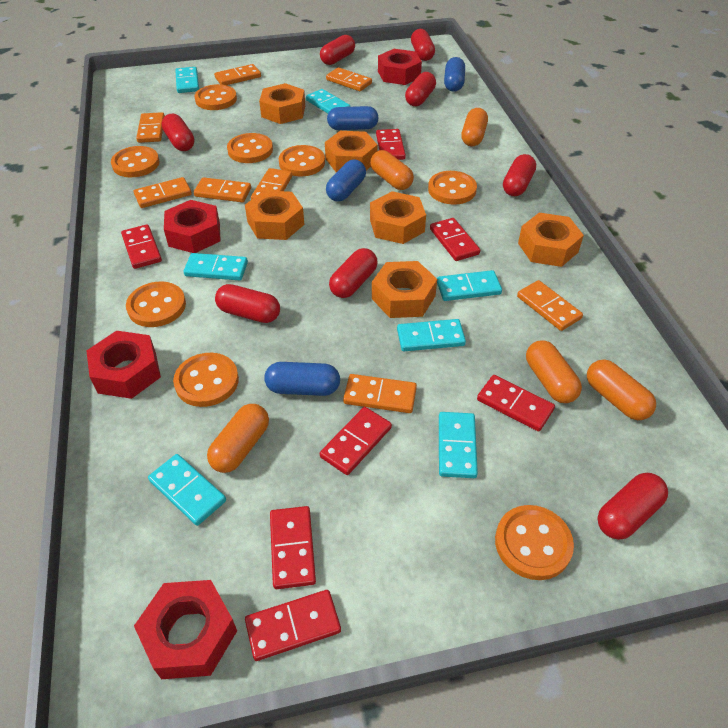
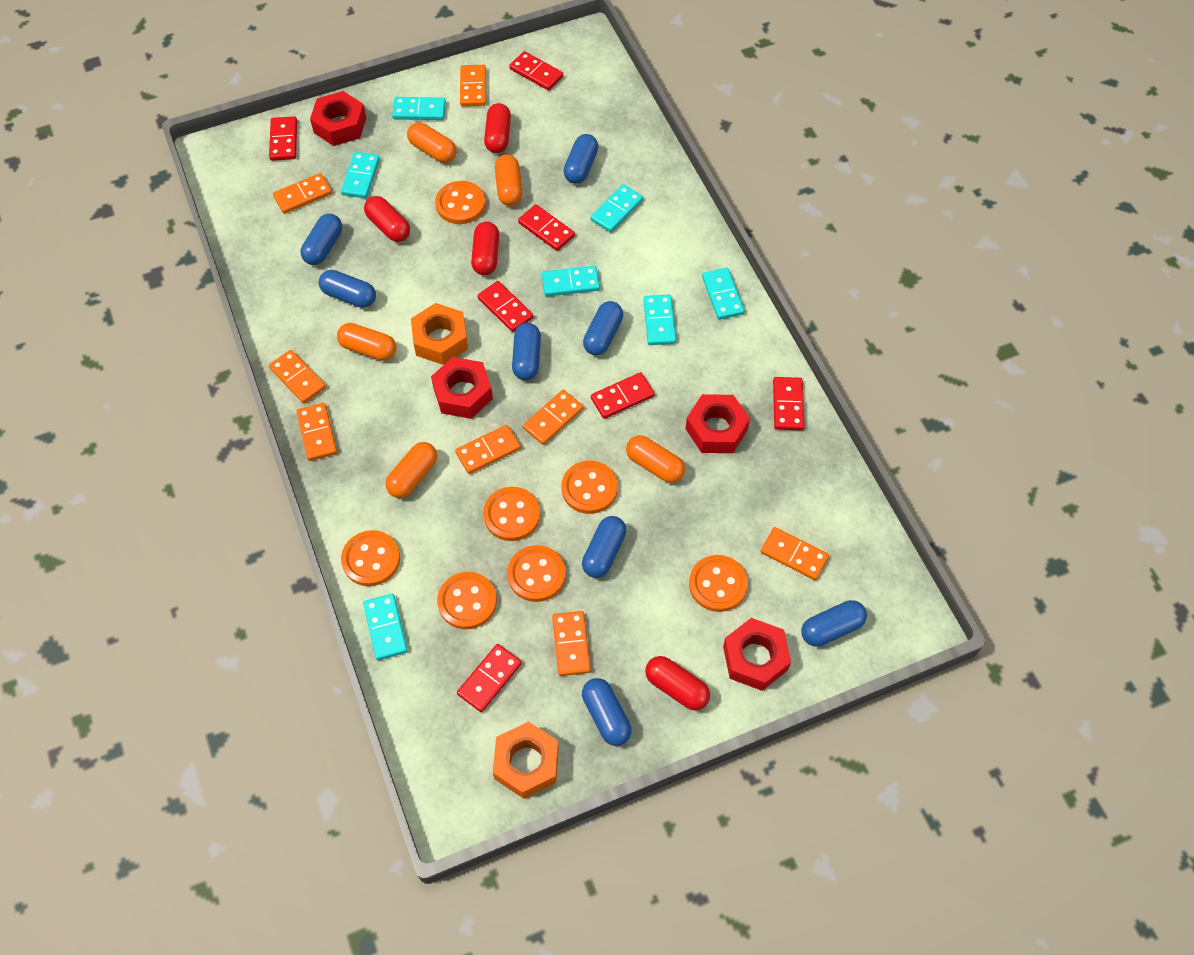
blue capsule: [264,362,340,396] [326,160,366,202] [327,106,378,130] [444,57,465,92] = 4 -> [301,214,342,265] [319,270,376,308] [512,323,541,380] [564,134,599,184] [582,516,627,578] [582,678,632,746] [583,301,623,356] [801,600,867,647] = 8
orange button: [111,146,159,177] [126,281,186,327] [173,353,239,407] [194,84,237,110] [227,133,273,163] [279,145,325,176] [428,171,477,205] [495,505,574,580] = 8 -> [341,530,400,586] [435,181,486,224] [437,572,497,629] [483,487,540,541] [507,545,566,602] [561,461,618,514] [689,555,748,612] = 7
orange nut: [245,190,304,240] [259,83,305,124] [325,131,377,172] [370,191,426,244] [372,261,437,318] [518,213,584,267] = 6 -> [411,303,468,365] [493,721,559,799] = 2
red capsule: [162,114,194,151] [215,284,280,323] [320,35,355,65] [329,248,378,298] [405,72,436,106] [411,29,435,61] [503,154,536,196] [597,473,668,540] = 8 -> [364,196,410,242] [471,221,499,275] [484,103,511,153] [645,656,710,710] = 4

